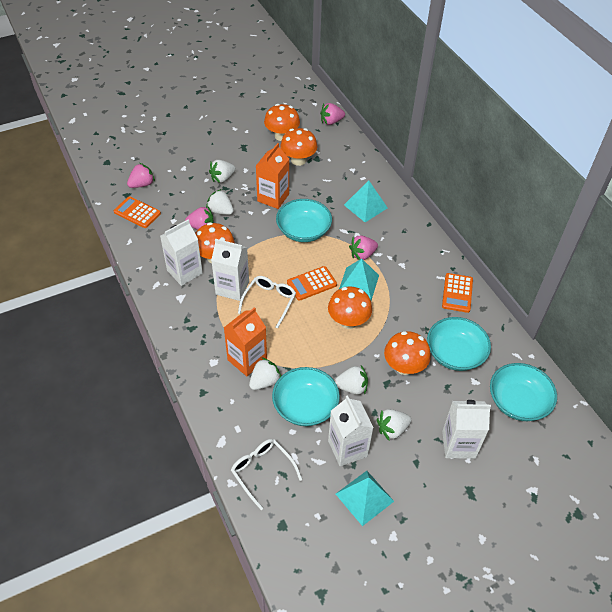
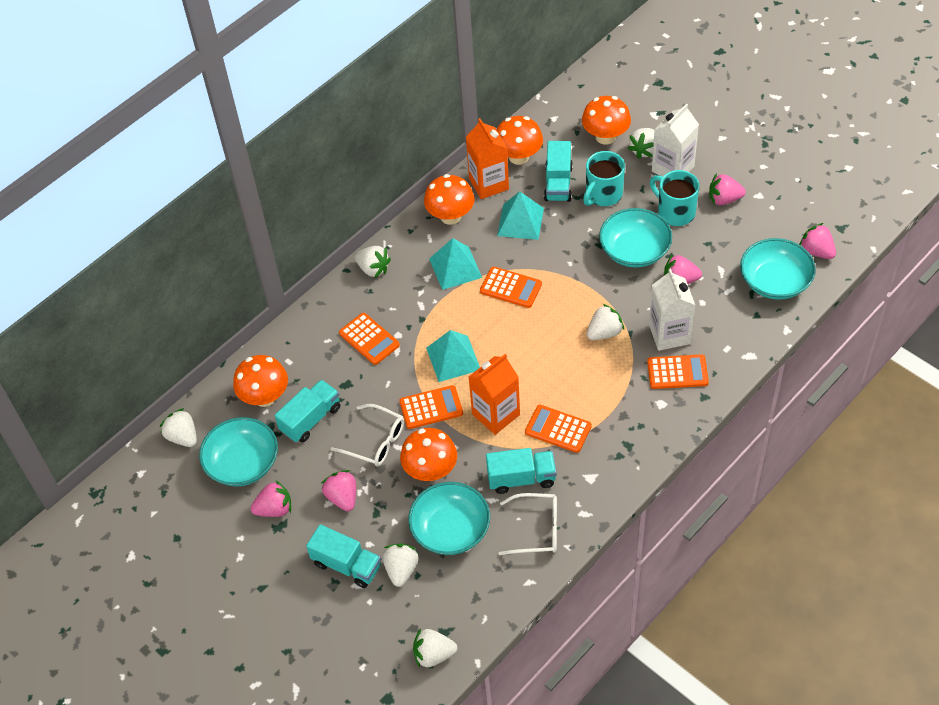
orange calculator: [114,196,161,228] [287,266,337,301] [442,273,473,313] = 3 -> [339,313,400,365] [399,385,463,429] [480,266,542,308] [525,405,592,453] [647,354,709,389] = 5
pink strawberry: [127,163,155,188] [185,207,214,230] [320,103,345,125] [349,235,378,260] = 4 -> [251,480,291,517] [321,470,356,511] [664,255,702,284] [709,173,746,205] [799,223,836,259] = 5
turquoise mug: none = 0 -> [583,151,625,206] [650,170,699,226] = 2
turquoise truck: none = 0 -> [275,379,340,442] [306,524,381,588] [486,448,556,494] [544,141,573,202] = 4
white carton: [160,219,203,286] [211,239,249,301] [328,395,374,466] [442,400,491,459] = 4 -> [649,268,695,351] [652,103,699,176] = 2
white strawberry: [206,189,234,215] [209,160,236,183] [249,357,281,390] [334,365,368,395] [377,409,411,441] = 5 -> [160,408,197,447] [354,246,391,278] [383,543,419,587] [413,628,457,668] [587,304,624,340] [628,128,655,159] = 6

